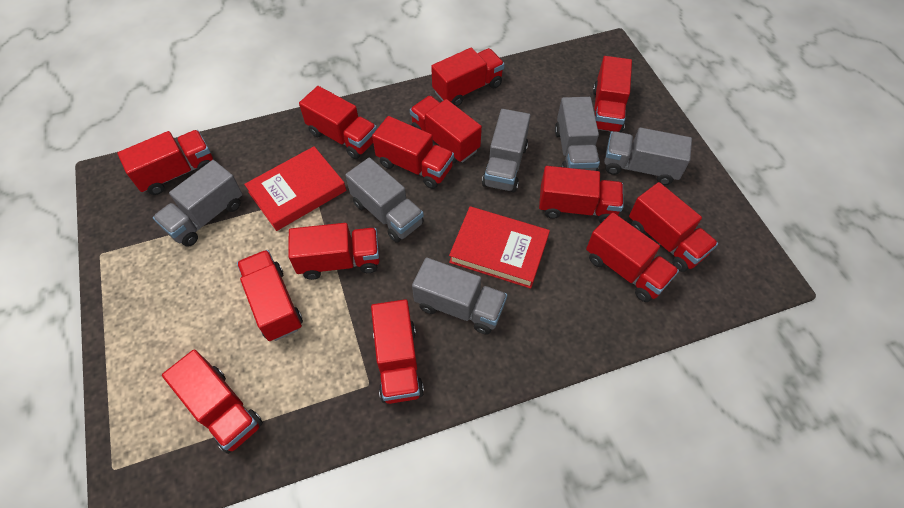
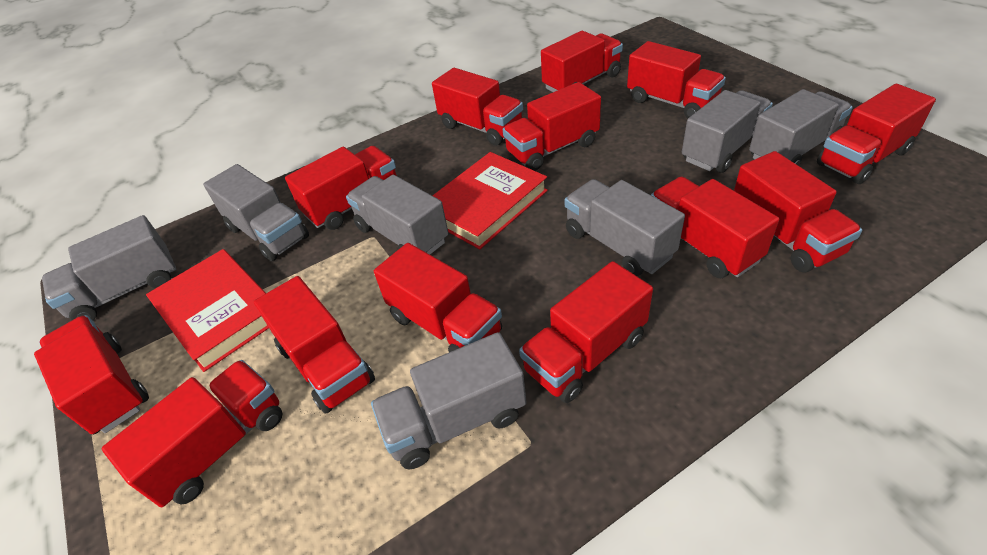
grey truck: [153,160,243,247] [345,158,424,243] [412,257,507,335] [482,109,531,192] [555,97,600,171] [604,127,692,185] = 6 -> [42,215,176,321] [203,164,309,261] [346,175,449,254] [371,332,527,469] [565,179,685,276] [682,90,773,173] [749,89,853,166] = 7

